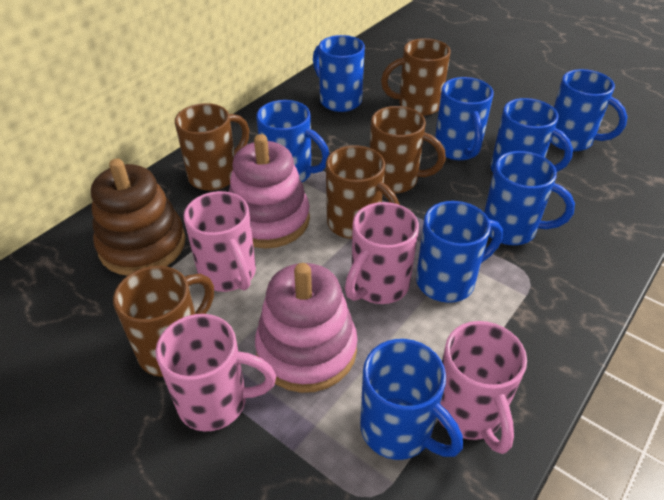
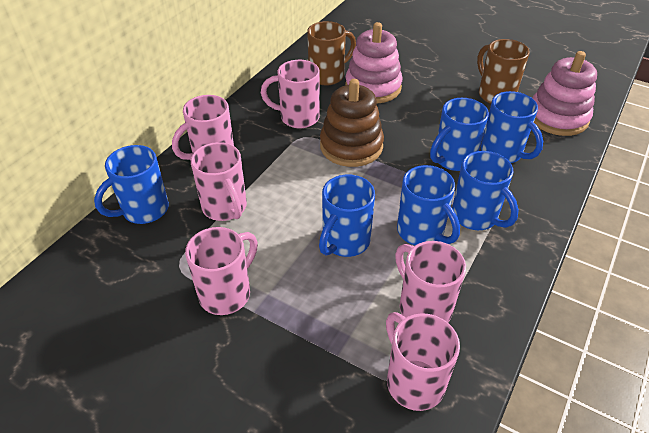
blue mug: [256,100,330,182] [313,35,365,112] [360,339,463,460] [416,201,503,303] [435,77,494,160] [484,151,575,245] [491,98,573,172] [551,69,627,152] = 8 -> [94,145,169,224] [319,175,375,257] [397,165,460,246] [430,98,489,171] [452,151,519,230] [481,91,543,163] = 6
brown mug: [113,266,214,377] [175,103,249,191] [326,145,400,239] [370,106,446,194] [381,38,451,116] = 5 -> [307,21,356,85] [477,39,530,104] = 2
pink mug: [155,314,276,432] [184,191,256,292] [345,202,419,304] [438,321,527,454] = 4 -> [172,95,234,160] [185,227,258,315] [191,142,247,221] [261,60,320,128] [386,312,460,411] [395,241,466,322] = 6

